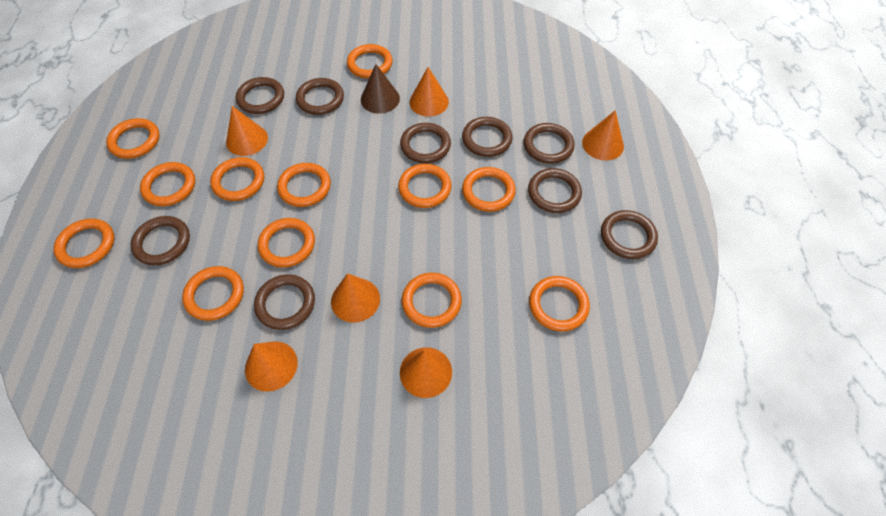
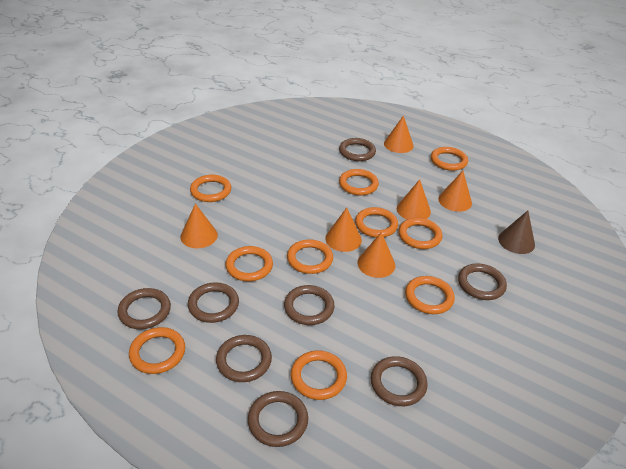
brown ring: [131,216,190,265] [236,77,284,114] [254,274,315,330] [296,78,344,115] [400,123,451,163] [462,117,512,157] [524,123,575,164] [528,168,582,213] [601,210,658,259] = 9 -> [118,288,171,329] [188,282,239,323] [216,335,272,382] [248,391,308,447] [284,285,335,325] [339,138,376,161] [371,356,428,406] [458,264,507,300] = 8
orange ring: [53,218,114,268] [106,118,160,159] [140,162,195,206] [182,266,244,321] [210,157,264,201] [258,218,315,268] [277,163,331,207] [347,44,393,78] [398,163,452,208] [402,273,462,328] [462,167,516,212] [529,276,590,332] = 12 -> [129,327,185,374] [190,175,231,202] [226,246,273,281] [287,239,333,274] [291,350,347,400] [339,169,379,195] [355,207,398,238] [398,218,443,249] [405,276,455,314] [431,147,468,171] = 10

